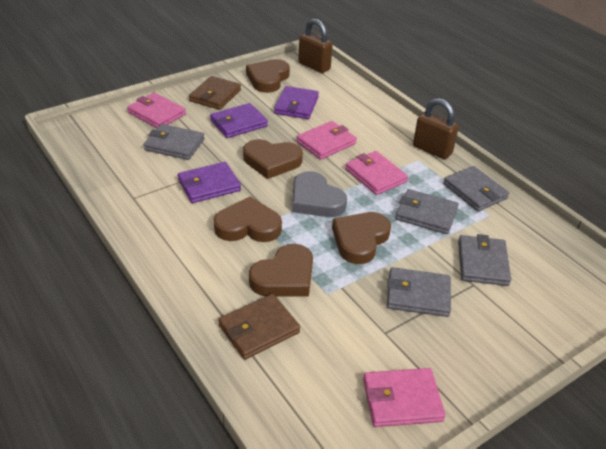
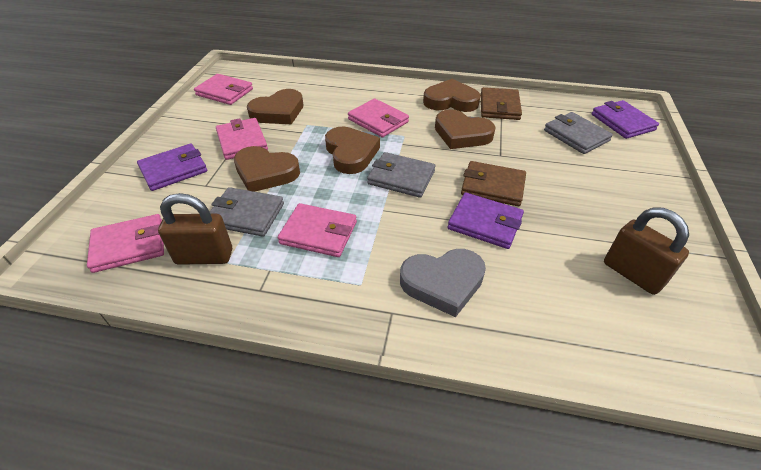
grey wallet: [144,124,205,160] [387,267,451,317] [395,189,459,234] [443,166,509,211] [458,234,511,286] = 5 -> [210,187,284,237] [367,152,436,198] [544,112,613,154] = 3
pink wallet: [127,93,186,128] [296,121,357,160] [345,151,408,195] [363,368,446,427] = 4 -> [87,214,164,273] [194,74,253,105] [216,118,268,160] [278,203,357,257] [348,98,409,137] = 5

